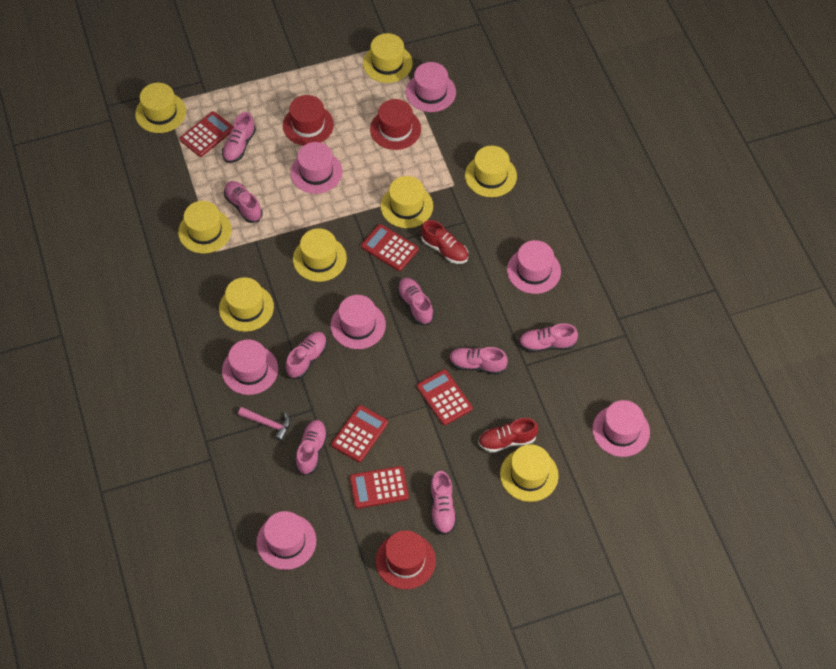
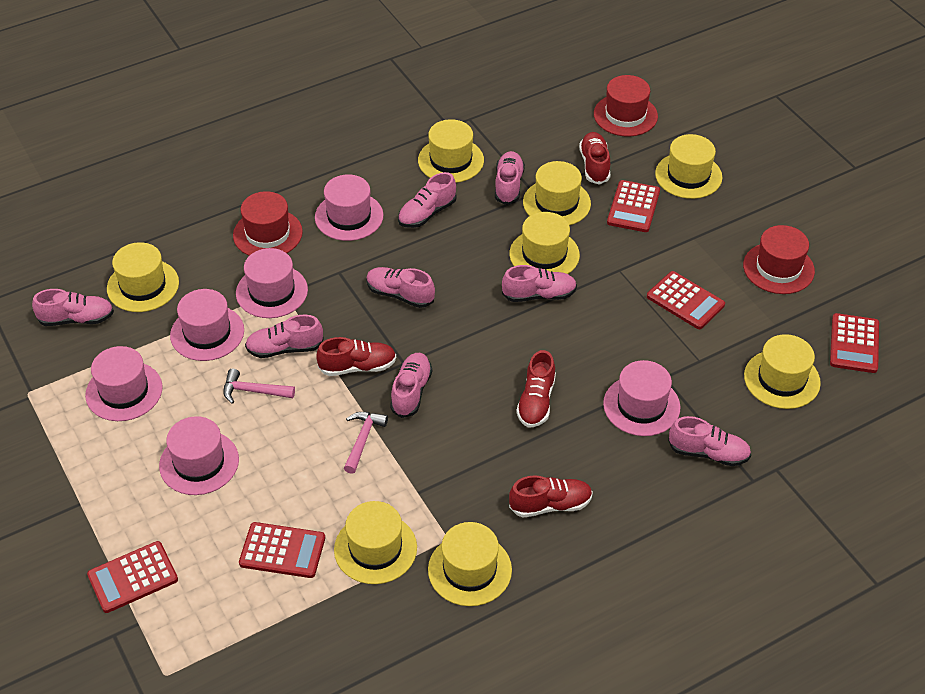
pink hammer: [238,407,290,441] = 1 -> [223,369,295,404] [344,412,388,474] = 2
pink hat: [222,339,278,395] [256,511,316,570] [290,142,343,194] [331,295,386,349] [406,62,456,112] [507,240,561,294] [592,400,650,457] = 7 -> [85,346,163,421] [159,416,239,495] [170,289,244,361] [236,248,308,318] [315,174,383,241] [603,360,680,436] = 6
red shoe: [421,220,468,264] [478,418,538,453] = 2 -> [316,337,396,376] [509,475,593,518] [516,350,556,428] [579,132,610,185] = 4

